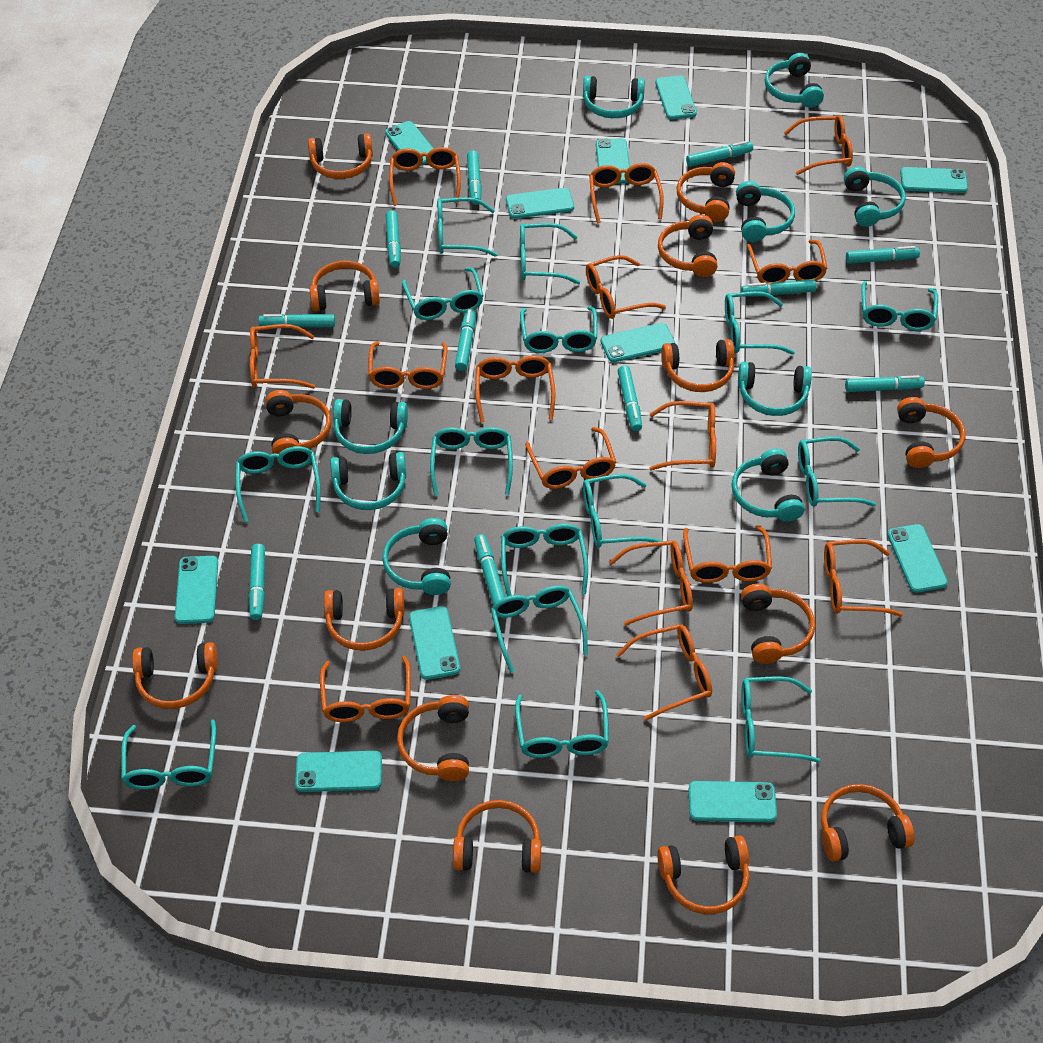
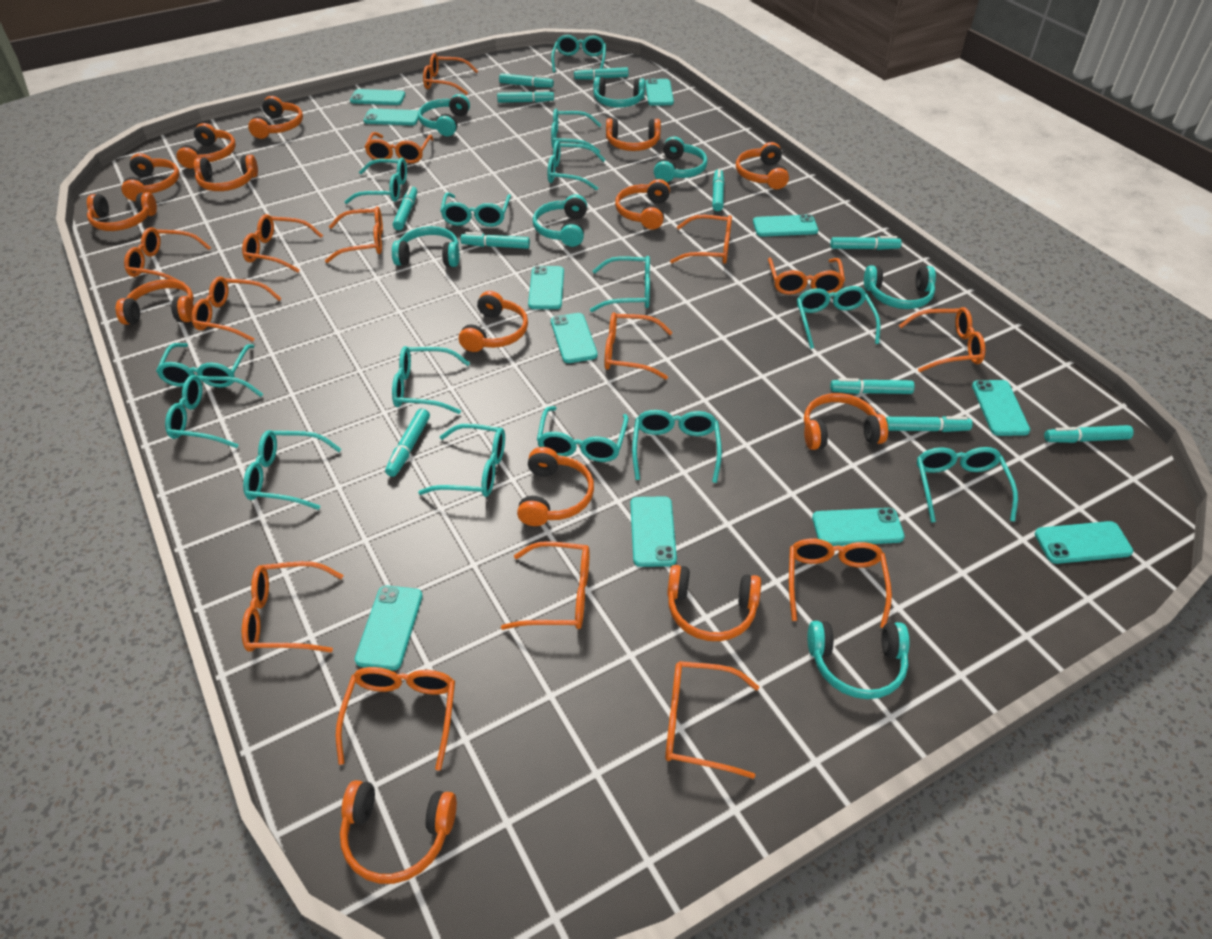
turquoise headphones: [330,452,406,510] [333,399,408,454] [382,518,451,595] [583,76,645,118] [731,449,804,522] [736,181,795,242] [738,362,812,416] [765,53,824,108] [844,166,906,227] = 9 -> [392,226,459,267] [418,94,470,136] [533,194,587,247] [593,77,645,108] [654,136,707,182] [807,621,910,699] [864,265,936,309] = 7

